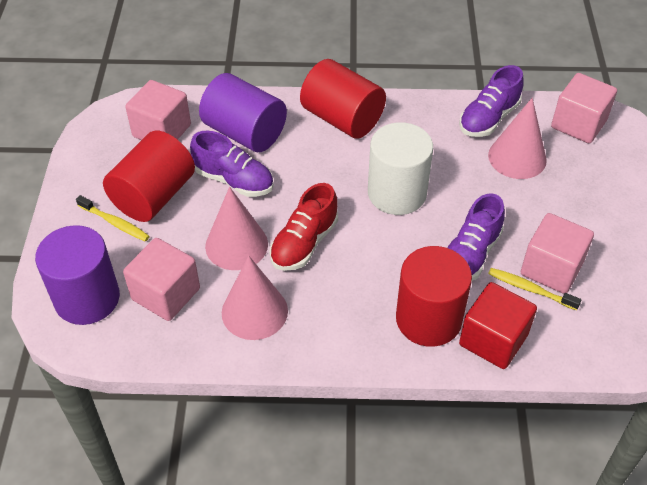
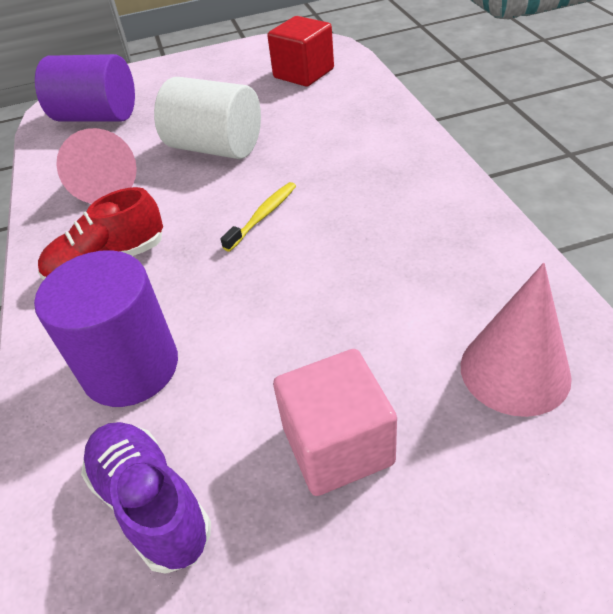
pink cone: [205,187,268,270] [222,256,288,340] [488,98,547,179] = 3 -> [56,128,137,204] [461,263,572,417] = 2
pink cube: [123,238,200,321] [125,80,191,140] [521,213,594,294] [551,73,617,144] = 4 -> [273,349,397,496] = 1
purple shoe: [190,131,274,197] [448,193,505,281] [459,65,524,137] = 3 -> [81,422,211,574] = 1
red cylinder: [103,131,195,222] [300,59,386,139] [396,246,472,347] = 3 -> none = 0
yellow toothbrush: [76,195,150,242] [488,268,582,310] = 2 -> [220,182,296,252] = 1

